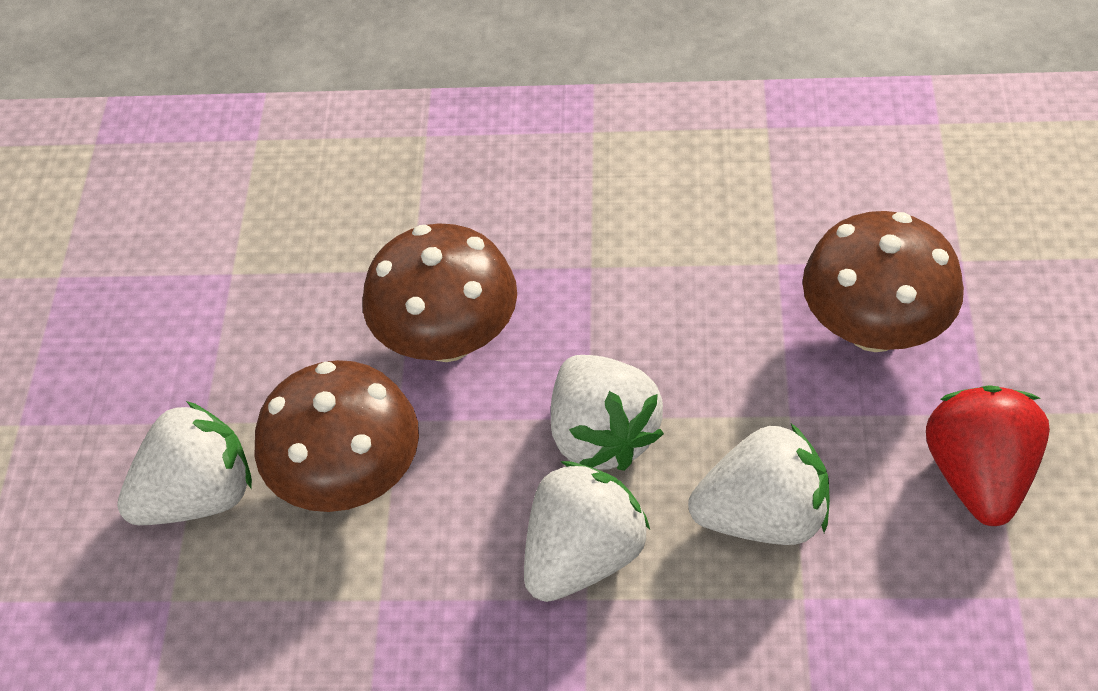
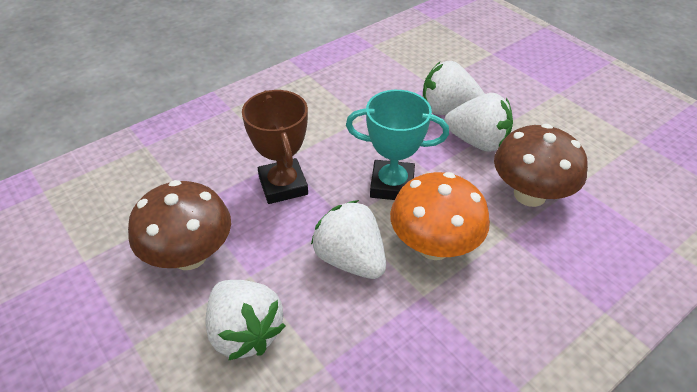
brown mushroom: [255,360,419,512] [362,223,517,362] [802,211,964,352] = 3 -> [128,180,231,270] [494,124,588,207] = 2
brown trophy: none = 0 -> [242,90,308,204] = 1
orange mushroom: none = 0 -> [390,172,490,260] = 1
red strawberry: [926,385,1050,526] = 1 -> none = 0
turquoise trophy: none = 0 -> [346,90,449,200] = 1

